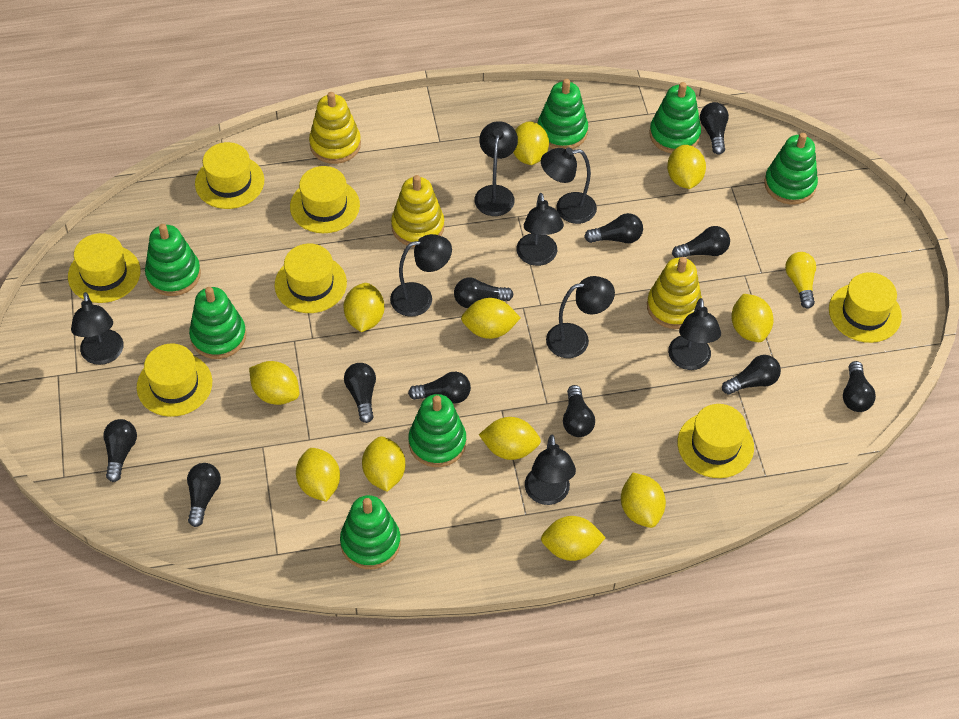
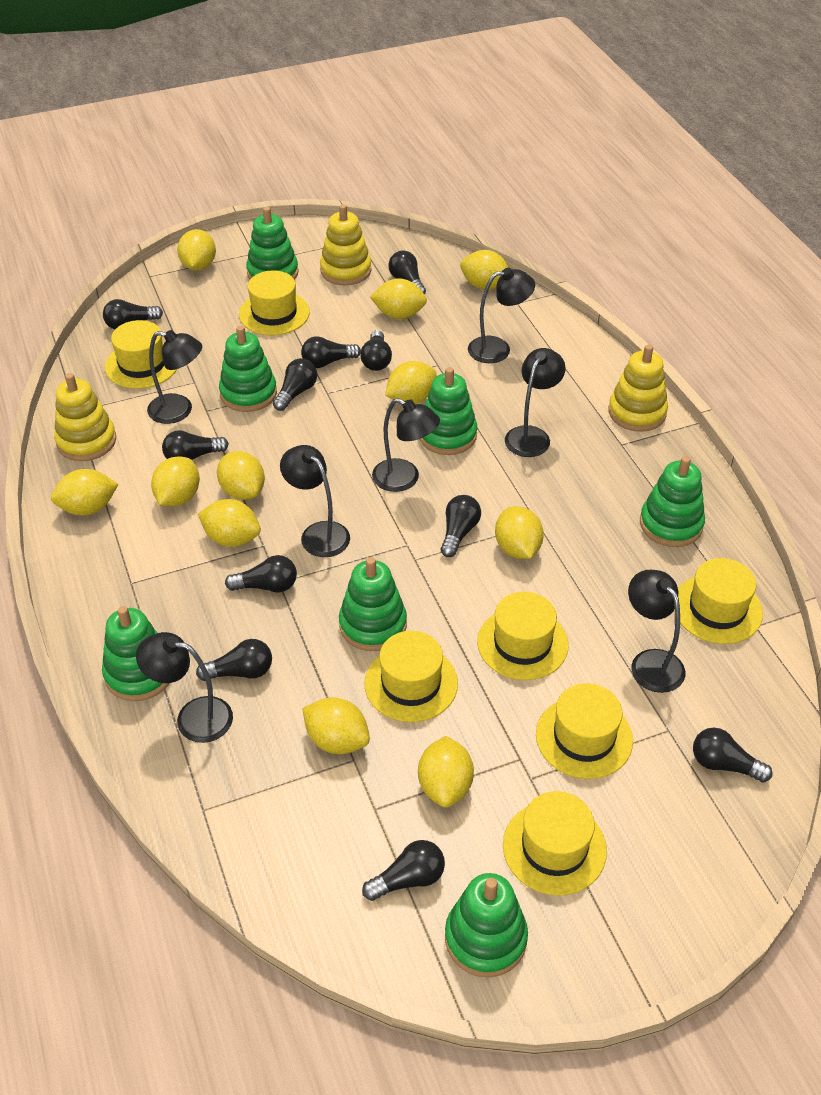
black lamp: [71,292,123,365] [390,234,452,317] [474,121,518,216] [516,193,564,266] [525,435,576,505] [541,148,597,224] [546,276,615,358] [668,298,721,370] = 8 -> [136,632,233,743] [147,330,202,424] [280,445,350,557] [372,398,440,492] [468,268,535,363] [505,348,566,457] [628,570,685,693] = 7
yellow light bulb: [785,252,816,308] = 1 -> none = 0

